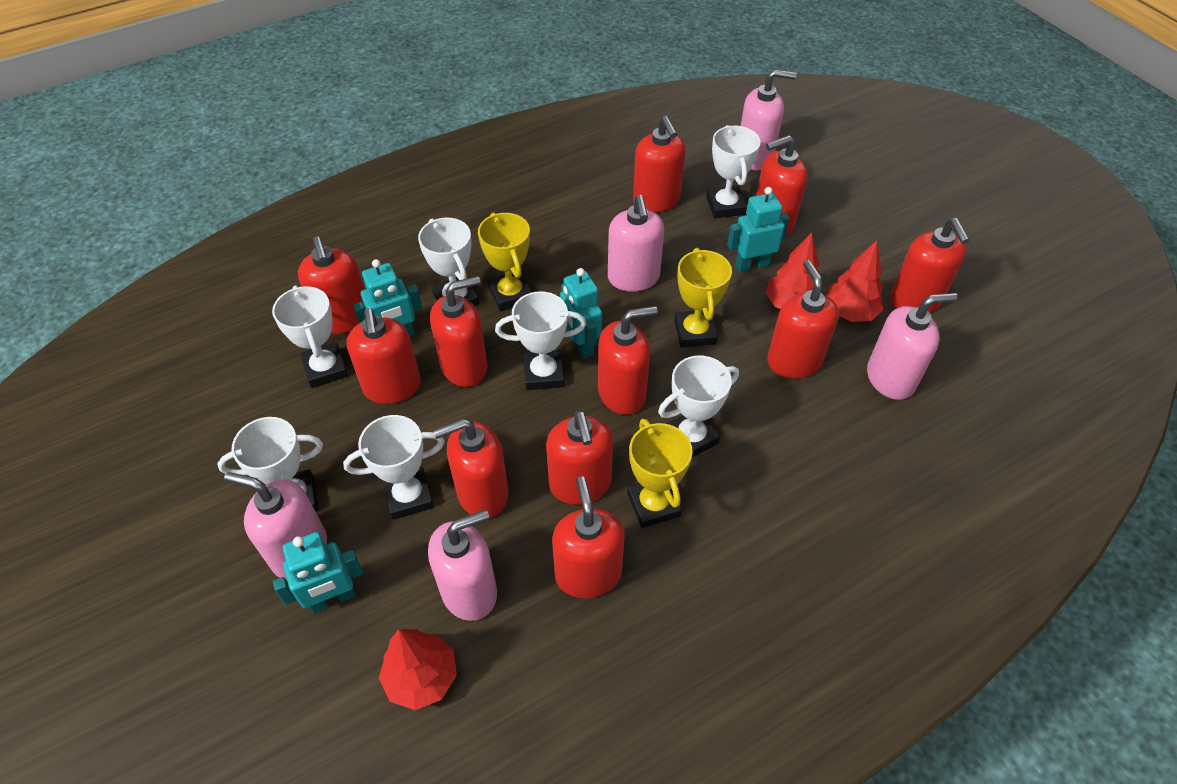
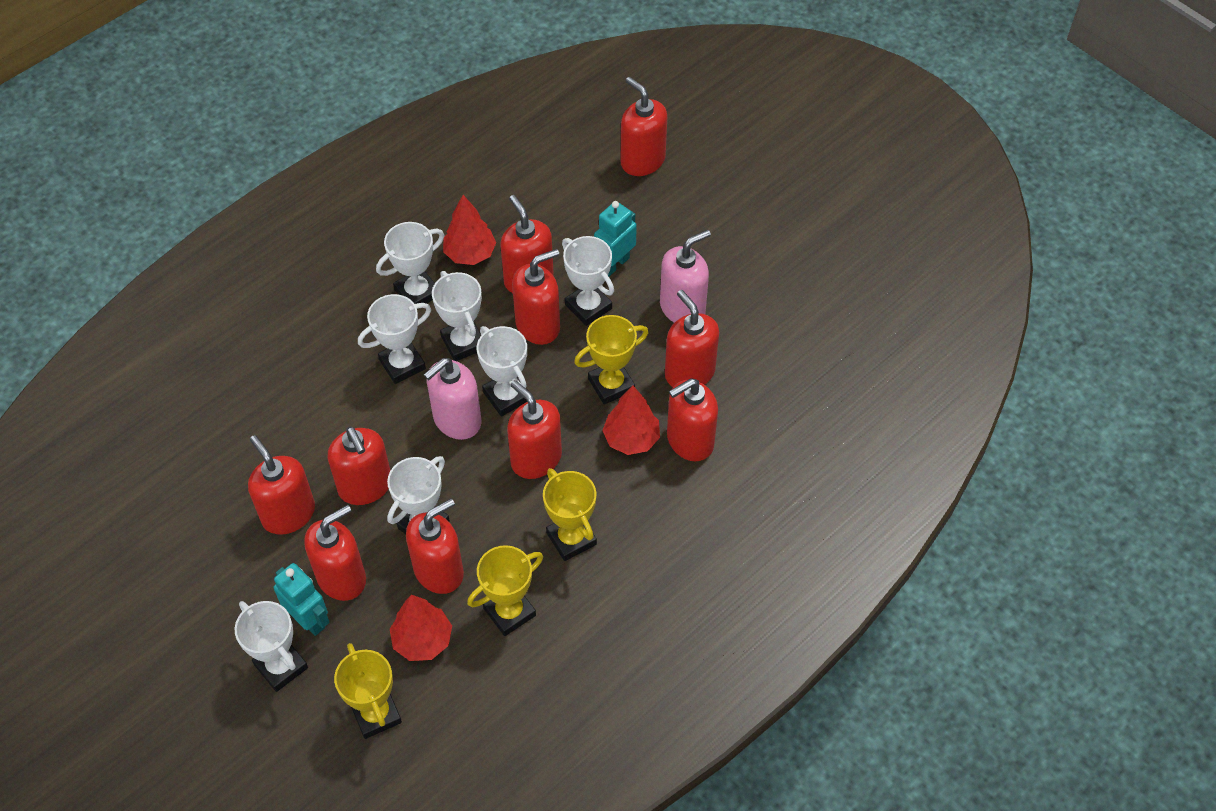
pink soap dispenser: [224,472,327,579] [428,509,497,621] [608,195,664,292] [741,69,797,171] [867,293,958,400] = 5 -> [424,358,482,440] [660,230,711,323] = 2
red soap dispenser: [298,236,365,334] [347,308,420,404] [430,276,488,387] [433,418,509,518] [546,411,613,505] [552,476,625,598] [598,306,658,415] [633,116,685,213] [756,135,808,235] [767,260,839,378] [890,218,969,313] = 11 -> [248,435,315,535] [304,505,366,601] [328,426,390,505] [406,498,464,594] [500,195,554,293] [507,380,562,479] [512,249,560,345] [621,77,667,176] [665,290,719,387] [667,378,718,461] = 10
turquoise robot: [273,532,363,613] [353,259,423,336] [560,268,602,358] [727,187,790,272] = 4 -> [273,563,330,636] [594,201,637,277] = 2
yellow trophy: [478,212,532,311] [627,419,693,528] [674,248,732,348] = 3 -> [334,643,402,739] [467,545,543,636] [543,468,597,561] [574,315,648,405] = 4

